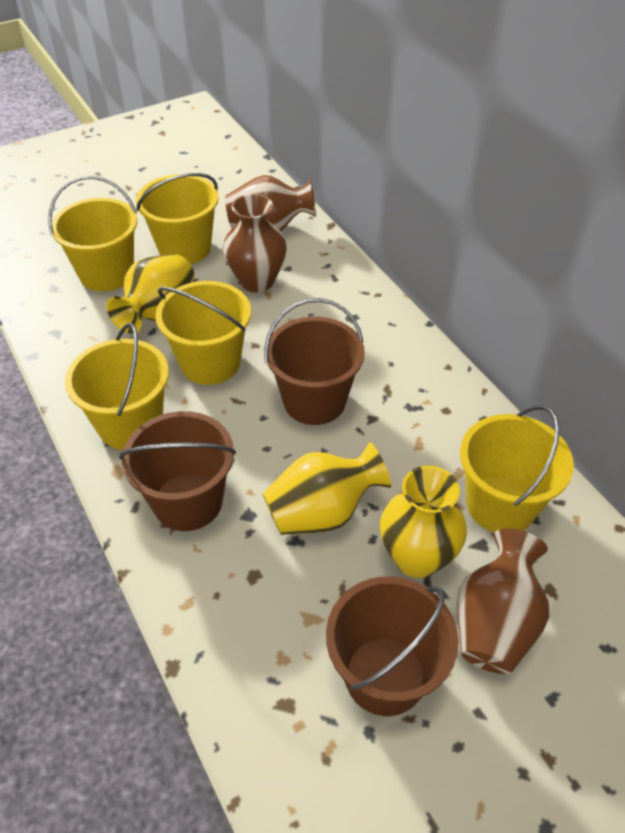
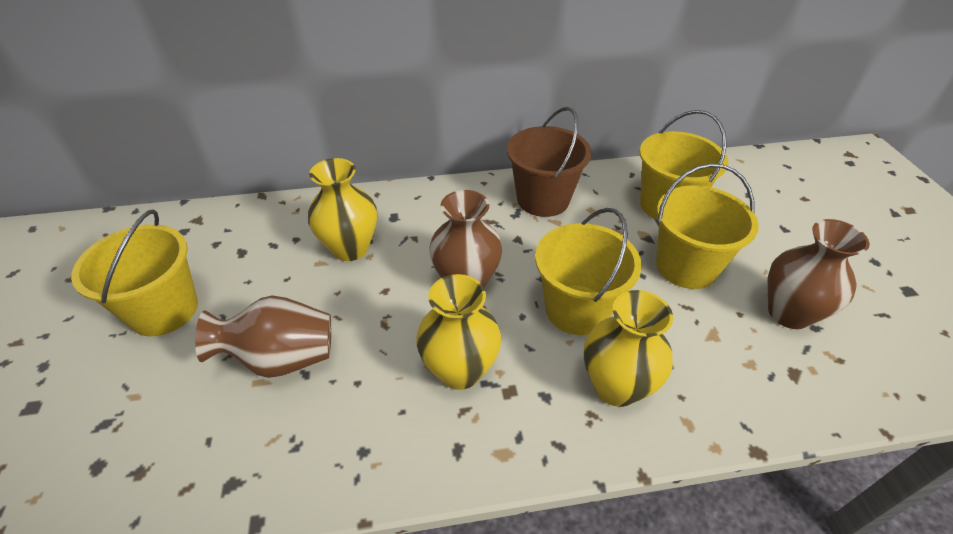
brown bucket: [119,411,236,531] [264,298,365,425] [326,576,459,716] = 3 -> [507,107,592,217] = 1
yellow bucket: [48,176,137,292] [65,323,169,450] [136,173,219,264] [155,281,251,385] [460,405,574,533] = 5 -> [71,209,198,336] [535,208,642,335] [640,110,728,220] [656,163,759,289] = 4

